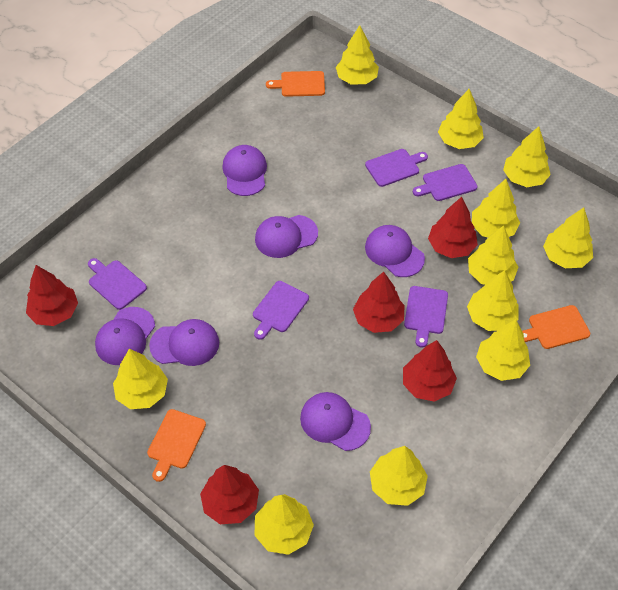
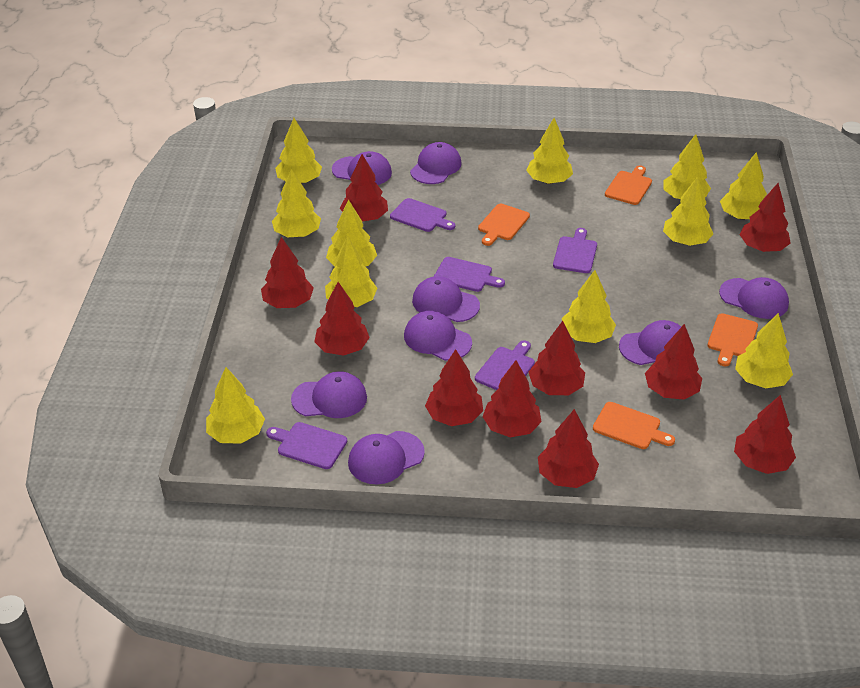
orange cutting board: [147,409,206,482] [266,71,325,97] [522,305,590,349] = 3 -> [478,204,530,246] [593,402,675,449] [605,165,652,205] [707,313,758,366] = 4
purple cap: [95,307,155,365] [149,319,219,366] [222,145,267,196] [255,215,318,258] [300,392,371,451] [365,225,425,277] = 6 -> [291,371,367,418] [332,151,392,185] [348,431,425,484] [404,311,472,361] [410,142,461,184] [412,276,480,322] [619,320,681,365] [719,277,789,319] = 8
red tree: [26,265,78,326] [200,465,259,524] [353,272,405,333] [403,340,457,402] [428,197,478,258] = 5 -> [261,237,314,308] [314,282,370,356] [340,154,388,222] [425,349,483,426] [482,360,542,437] [529,321,585,395] [538,409,599,488] [645,324,702,400] [734,395,796,474] [739,183,790,252] = 10

